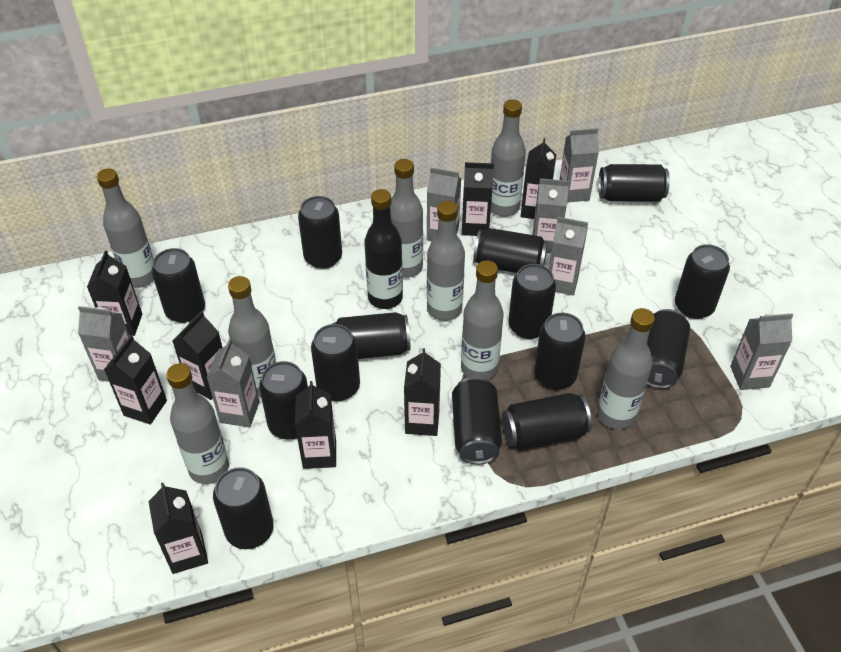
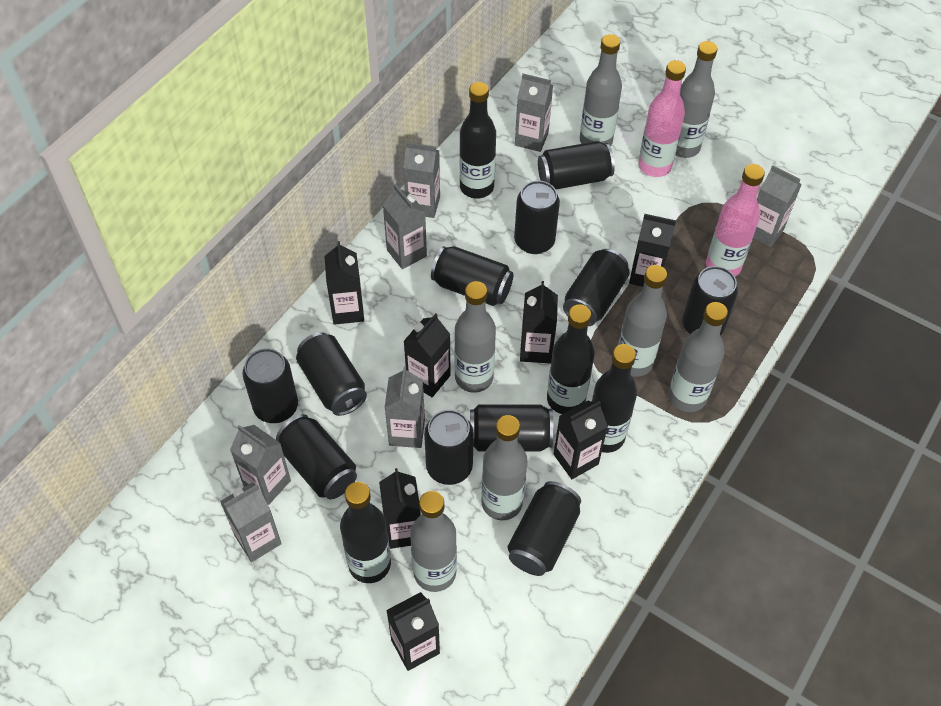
black bottle: [364,189,403,309] = 1 -> [340,482,391,583] [459,82,496,199] [547,304,595,414] [592,344,637,453] = 4
black can: [152,248,205,323] [213,467,274,549] [259,361,308,440] [298,196,342,269] [311,324,360,401] [332,312,411,359] [452,377,502,464] [473,228,548,273] [502,393,592,450] [508,264,556,339] [534,313,586,389] [598,164,670,202] [647,309,690,389] [675,244,730,319] = 14 -> [242,348,298,423] [276,414,357,499] [296,332,367,416] [424,410,474,485] [431,246,514,306] [470,405,553,452] [507,481,581,576] [514,181,560,254] [538,141,615,189] [563,249,630,326] [682,266,738,335] = 11
black carton: [87,251,142,336] [104,335,167,424] [148,483,208,574] [173,311,223,400] [295,381,336,469] [404,348,441,436] [462,162,494,236] [521,138,556,219] = 8 -> [324,241,364,325] [379,468,421,549] [386,592,440,671] [404,313,451,397] [520,281,558,363] [553,401,608,479] [629,214,676,287] = 7
grey bottle: [97,169,154,288] [166,363,229,484] [228,276,276,397] [390,159,423,278] [427,201,465,321] [461,260,504,380] [491,99,526,217] [597,308,655,429] = 8 -> [410,491,457,592] [454,281,496,393] [481,415,528,520] [580,34,622,146] [618,265,667,377] [668,302,728,412] [676,41,717,158] = 7
pink bottle: none = 0 -> [638,60,686,177] [706,164,765,276] = 2

